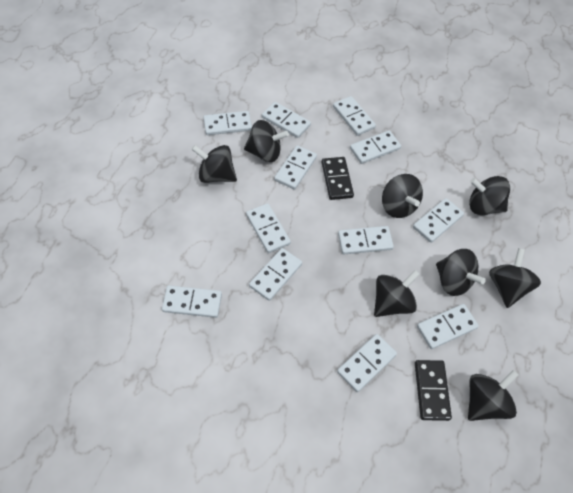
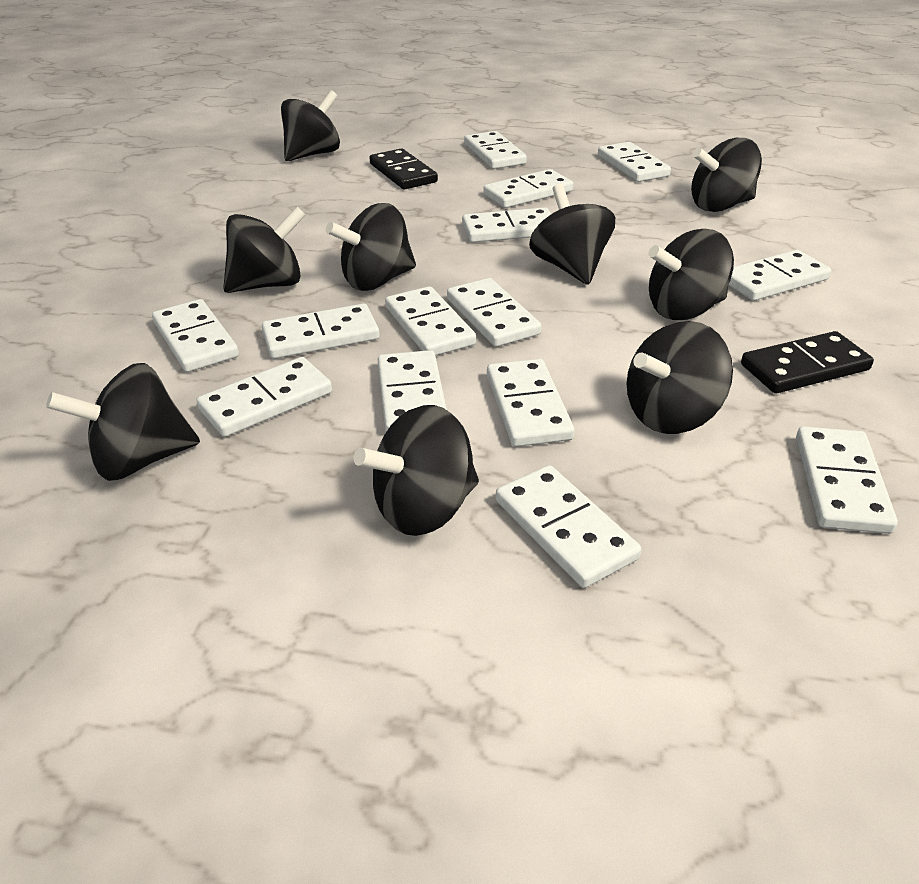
black spinning top: [191,145,237,183] [244,120,289,162] [374,270,420,317] [382,174,423,218] [436,249,486,296] [468,370,519,421] [469,176,510,215] [489,248,541,308] = 8 -> [46,363,200,481] [223,207,306,293] [281,90,340,161] [326,203,416,291] [354,405,479,536] [529,184,615,285] [627,321,733,434] [648,229,734,320] [691,138,762,212] = 9
white domino: [162,285,222,318] [203,111,252,135] [246,203,291,253] [249,248,302,301] [262,102,311,138] [274,145,317,190] [333,96,376,136] [337,334,397,392] [338,226,394,254] [350,130,401,164] [413,198,464,243] [417,304,479,349] = 12 -> [152,299,239,372] [196,357,332,437] [262,304,380,359] [378,350,447,432] [385,286,476,356] [447,278,541,347] [462,208,551,243] [464,131,527,169] [483,169,573,208] [487,359,574,447] [496,465,641,588] [598,142,671,182] [729,250,832,301] [796,427,898,534] = 14

